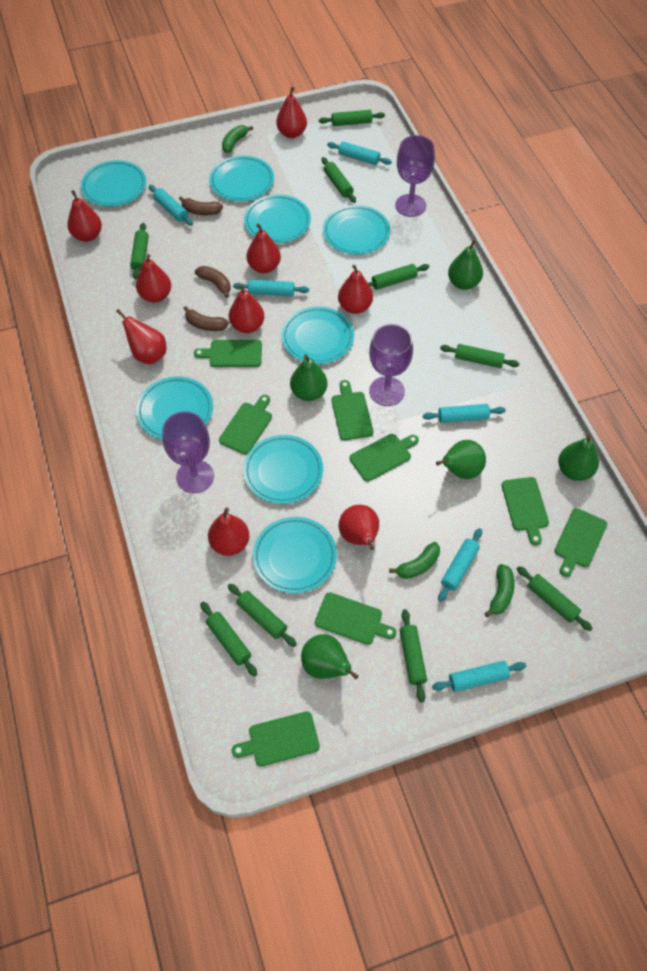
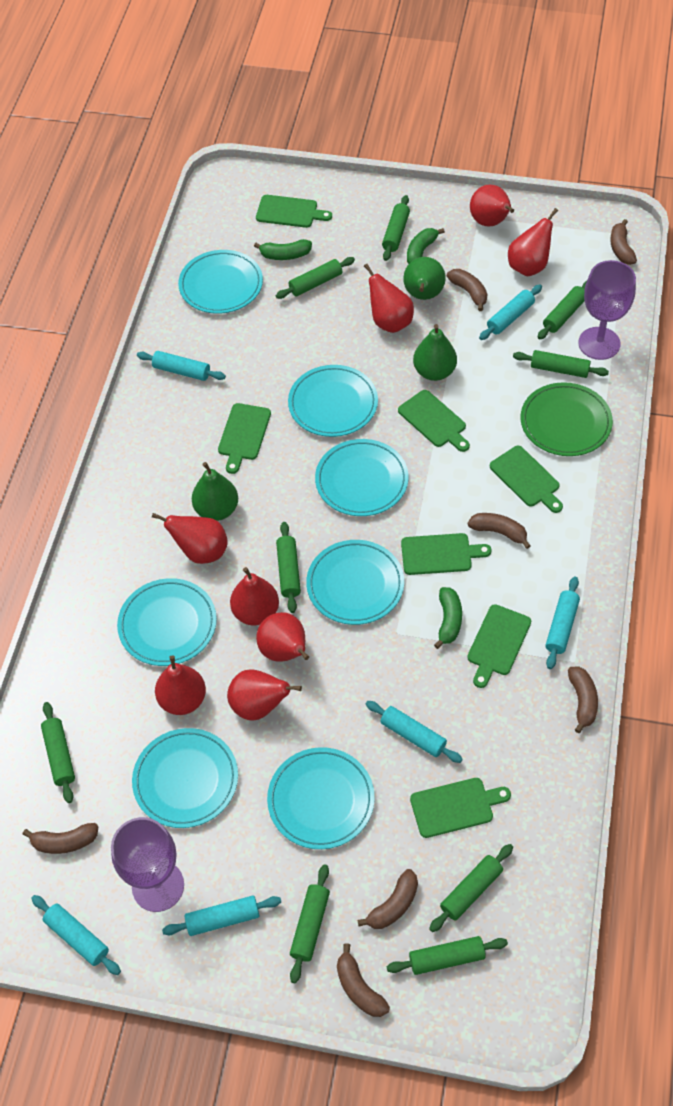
brown banana: [179,196,223,215] [183,306,229,331] [195,266,231,298] = 3 -> [22,823,98,854] [337,943,390,1017] [357,869,418,929] [447,269,487,311] [468,513,531,549] [568,667,598,733] [610,219,637,265] = 7
green cutting board: [194,340,262,367] [219,395,272,454] [232,711,320,767] [315,592,396,645] [331,380,374,441] [349,434,419,482] [502,477,549,546] [554,508,607,577] = 8 -> [218,403,271,474] [256,195,332,228] [398,390,470,452] [401,533,492,575] [410,778,511,838] [467,604,531,688] [490,446,563,513] = 7
green pear: [290,354,327,401] [301,634,359,679] [436,440,486,479] [448,239,483,290] [558,434,599,481] = 5 -> [192,462,238,521] [403,257,446,300] [413,324,457,381] = 3
green plate: none = 0 -> [520,382,613,456] = 1
purple goblet: [162,411,214,493] [369,324,413,406] [395,135,435,217] = 3 -> [111,817,184,912] [578,260,636,360] = 2
red pear: [67,190,102,242] [116,309,166,364] [136,254,171,303] [208,507,249,556] [229,284,264,333] [246,223,281,273] [276,87,307,138] [338,265,373,314] [339,505,379,550] = 9 -> [152,513,228,564] [155,655,206,715] [227,669,302,721] [230,567,279,626] [256,612,309,662] [364,264,414,333] [470,185,514,226] [508,208,558,276] = 8
turquoise plate: [81,160,146,207] [136,377,213,439] [209,156,274,201] [243,435,323,504] [244,195,311,243] [253,517,337,593] [281,306,354,364] [323,205,390,255] = 8 -> [117,578,217,666] [132,728,238,828] [178,250,263,314] [267,747,375,849] [288,365,378,437] [306,540,404,625] [315,439,409,516] = 7

